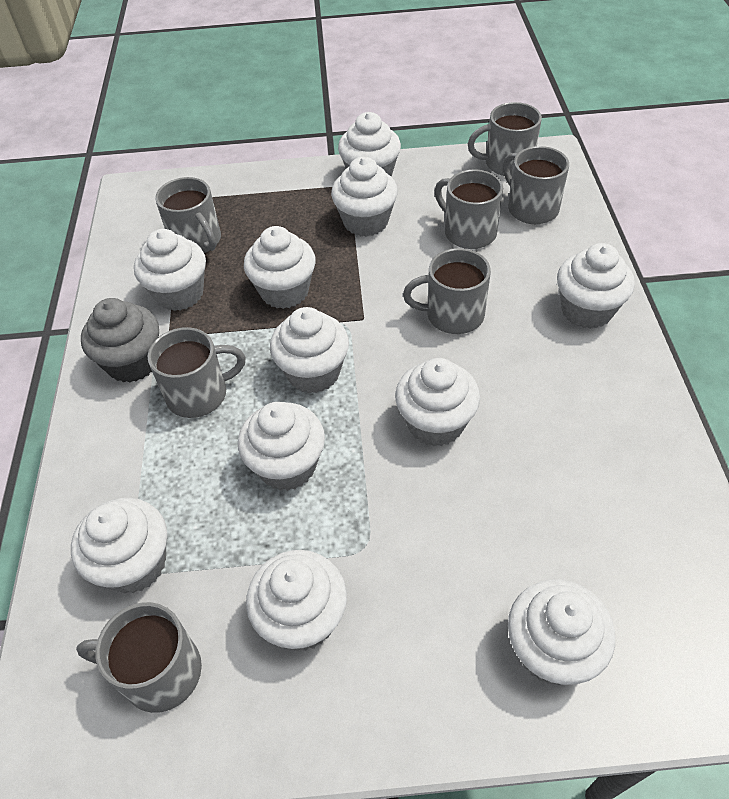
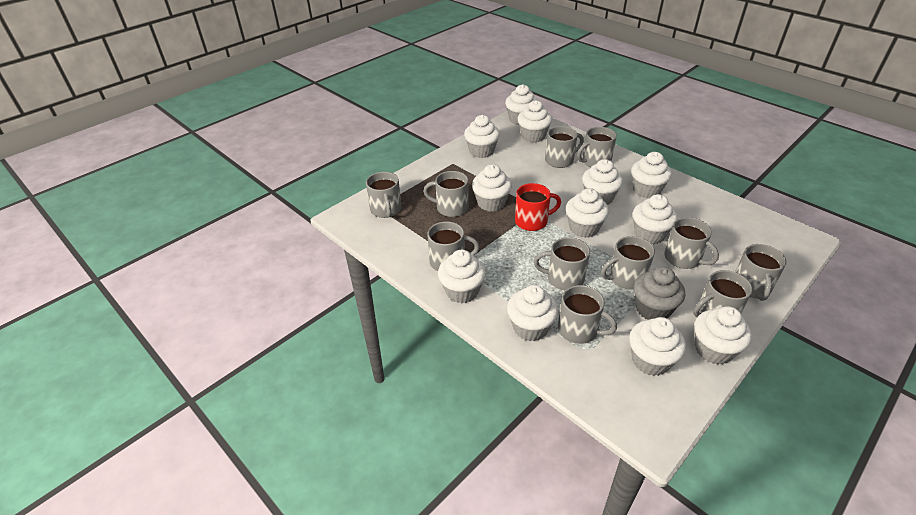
grey mug: [76,602,202,713] [148,327,246,418] [155,177,221,253] [403,248,491,334] [435,169,503,249] [468,102,542,176] [503,146,569,224] = 7 -> [366,172,401,218] [423,171,468,217] [427,221,480,271] [534,237,590,290] [545,126,584,168] [558,285,617,344] [577,127,617,167] [601,236,655,290] [664,217,719,269] [693,270,752,317] [735,244,787,301] = 11
red mug: none = 0 -> [515,183,561,231] = 1
white cupcake: [71,498,167,593] [134,229,206,311] [238,402,325,491] [244,226,316,309] [246,550,347,651] [270,307,349,393] [331,157,398,237] [338,112,401,177] [395,358,480,446] [508,579,615,685] [557,243,635,329] = 11 -> [438,250,486,303] [464,115,500,158] [472,164,512,212] [505,84,538,125] [507,285,559,341] [518,100,552,143] [566,188,609,238] [582,159,623,205] [629,317,686,376] [631,152,672,198] [633,194,677,244] [694,306,752,364] = 12

